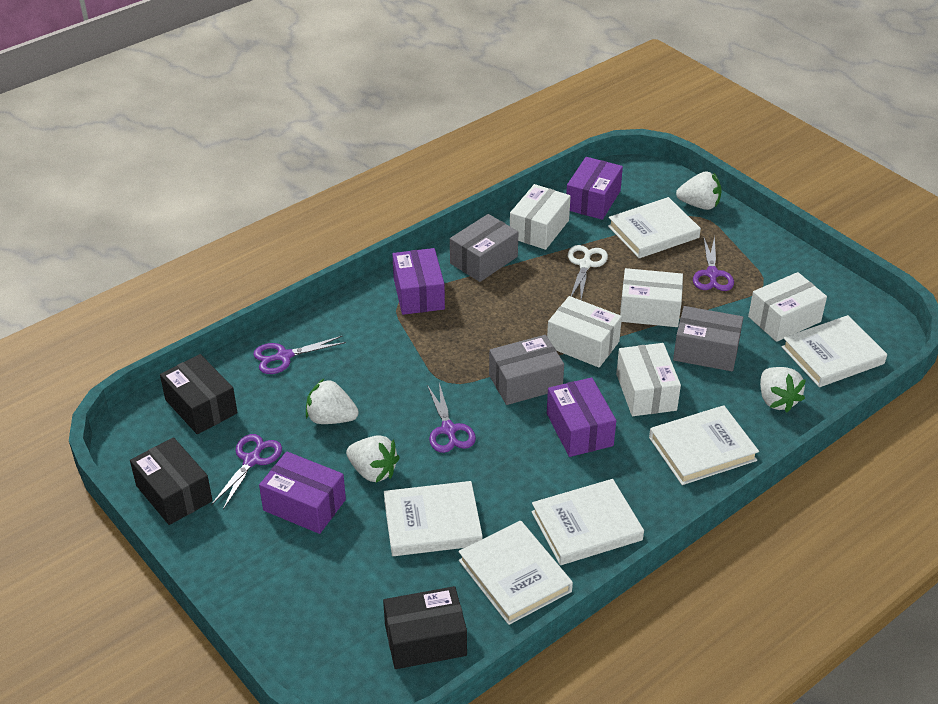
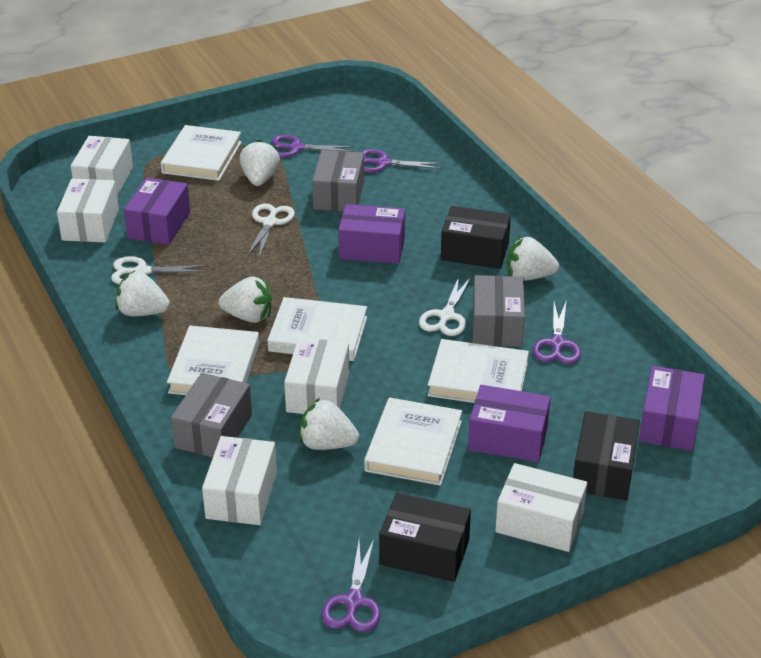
white book: [384,481,483,556] [458,521,573,625] [531,479,644,565] [608,197,701,258] [649,405,759,485] [782,315,887,387] = 6 -> [160,125,242,181] [167,326,260,395] [268,297,367,361] [364,398,462,486] [427,339,529,403] = 5
white scissors: [568,245,608,300] = 1 -> [111,256,208,284] [247,203,295,258] [419,277,471,336] = 3
white strawberry: [306,379,359,424] [346,435,400,483] [676,171,722,210] [760,367,806,412] = 4 -> [115,271,170,316] [219,277,272,323] [240,139,280,186] [299,398,359,450] [507,237,559,281] = 5

